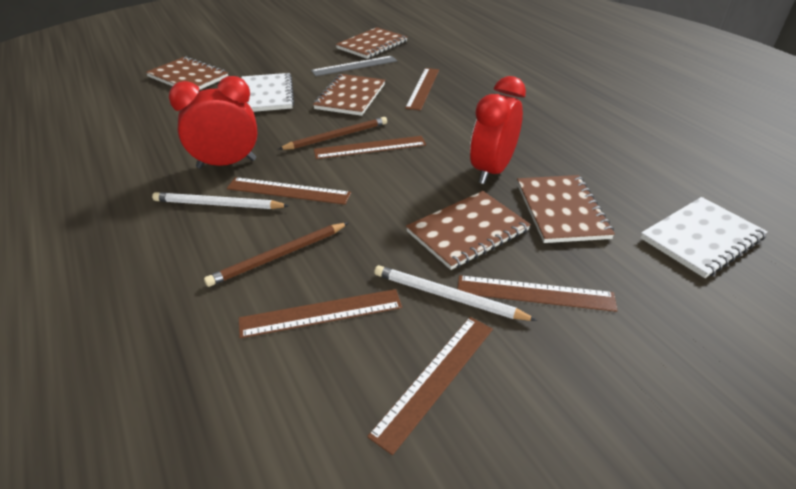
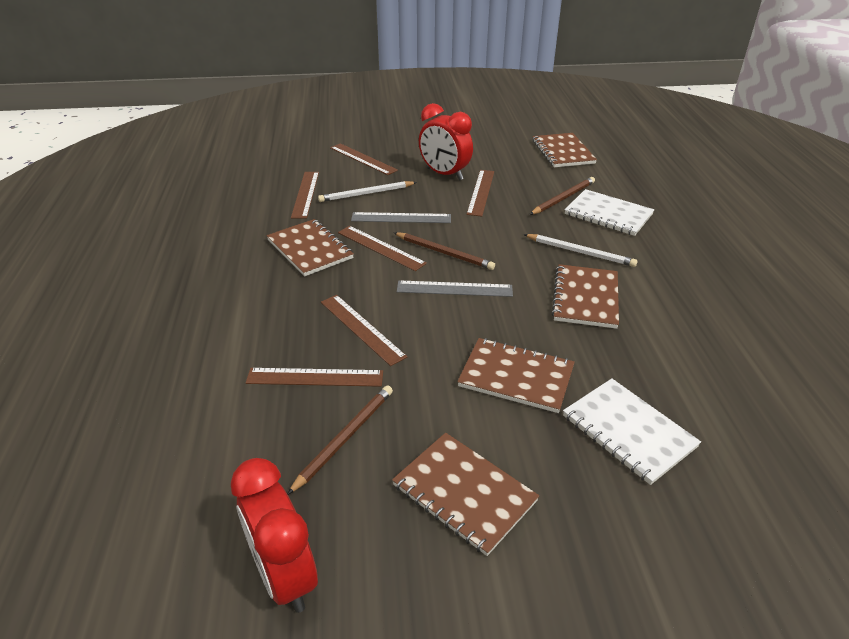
brown pencil: [204,223,348,287] [278,117,387,150] = 2 -> [288,385,393,494] [394,232,495,270] [530,177,595,215] = 3
grey ruler: [311,56,397,76] = 1 -> [351,212,451,223] [397,281,513,297] = 2

